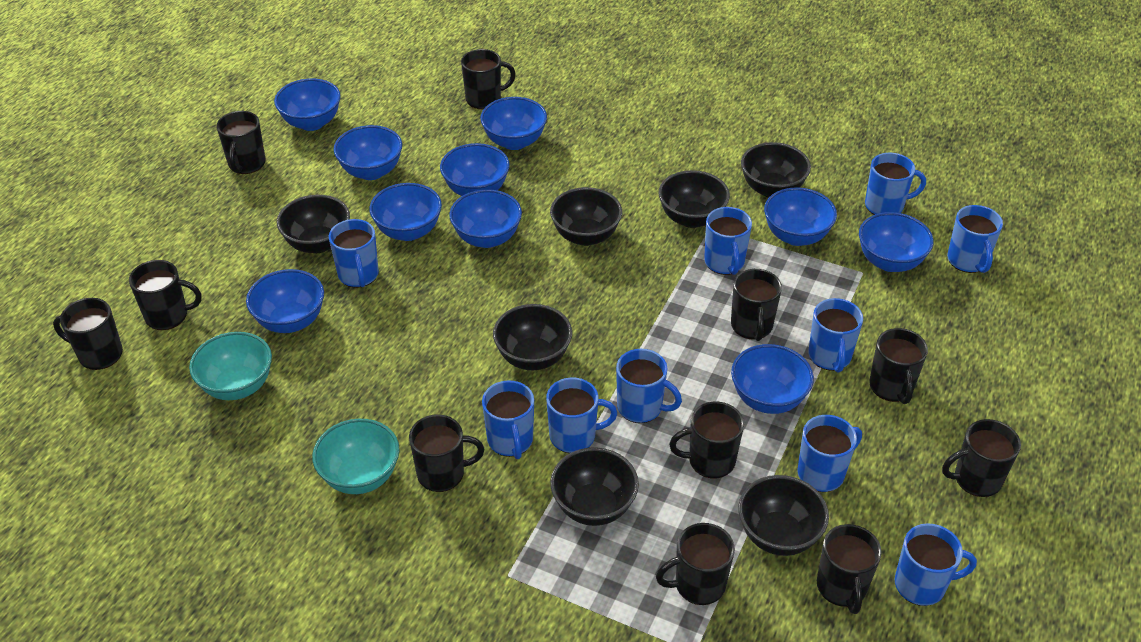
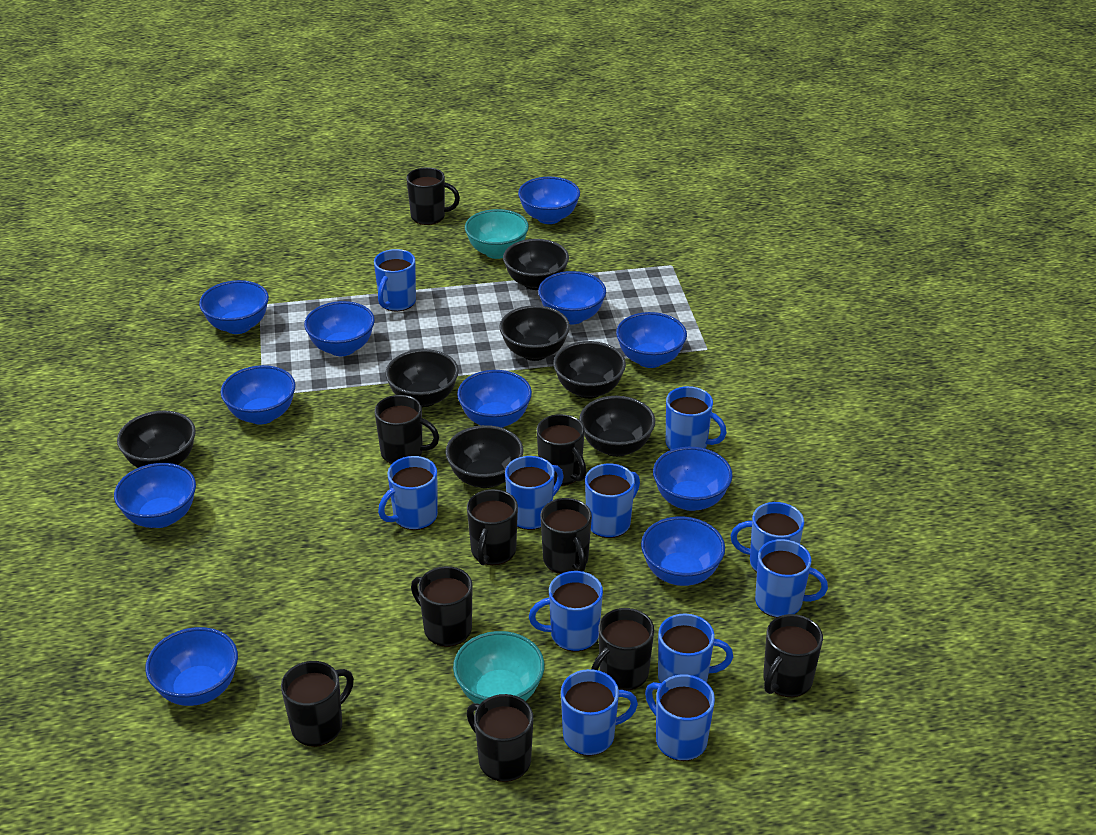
black mug: [53,298,123,370] [129,260,202,330] [217,111,266,174] [409,414,484,492] [461,49,516,109] [656,523,735,605] [669,402,744,479] [731,269,782,341] [817,524,882,614] [869,328,928,404] [942,419,1021,497] = 11 -> [281,661,354,747] [375,395,439,464] [406,168,460,225] [411,566,472,647] [466,694,533,782] [467,489,518,565] [537,414,586,486] [540,498,592,574] [591,608,654,691] [763,614,823,697] = 10
blue bowl: [246,269,324,333] [274,79,341,131] [334,125,402,180] [369,183,442,241] [440,143,510,196] [449,189,522,248] [480,97,547,150] [731,344,814,414] [764,187,837,246] [859,212,934,272] = 10 -> [114,463,196,528] [145,627,238,706] [199,280,269,334] [221,365,296,425] [304,301,375,356] [457,370,532,428] [518,177,580,224] [538,271,606,324] [616,312,687,368] [641,516,725,586] [653,447,733,511] = 11
blue mug: [329,219,379,288] [482,380,534,459] [546,378,617,453] [616,349,682,423] [704,207,752,275] [797,415,862,492] [808,298,863,373] [865,153,926,215] [895,523,977,606] [947,205,1003,273] = 10 -> [374,249,416,311] [378,456,438,530] [505,456,564,530] [529,571,603,651] [561,669,638,756] [585,464,640,538] [645,675,715,761] [658,613,733,683] [666,386,727,450] [731,502,804,572] [755,539,828,618] = 11

